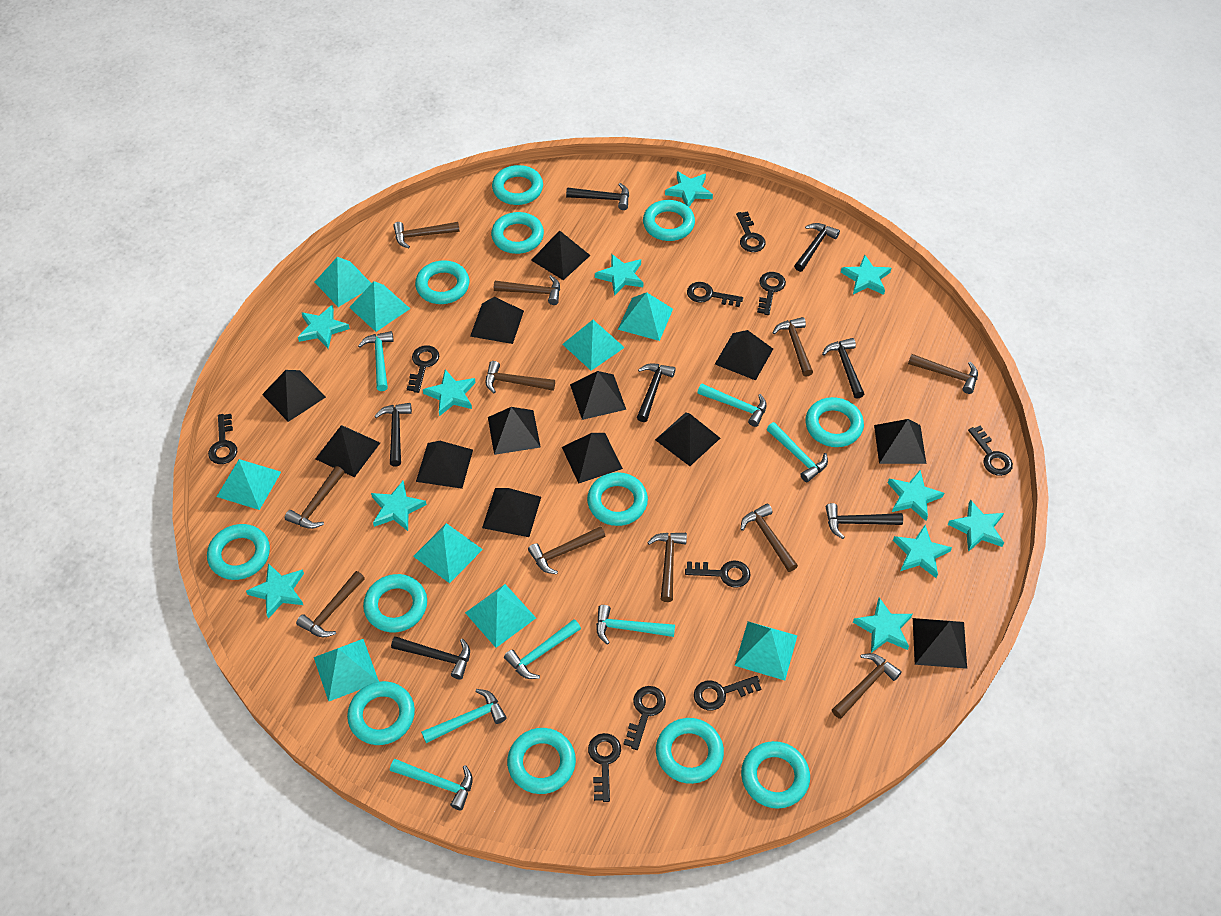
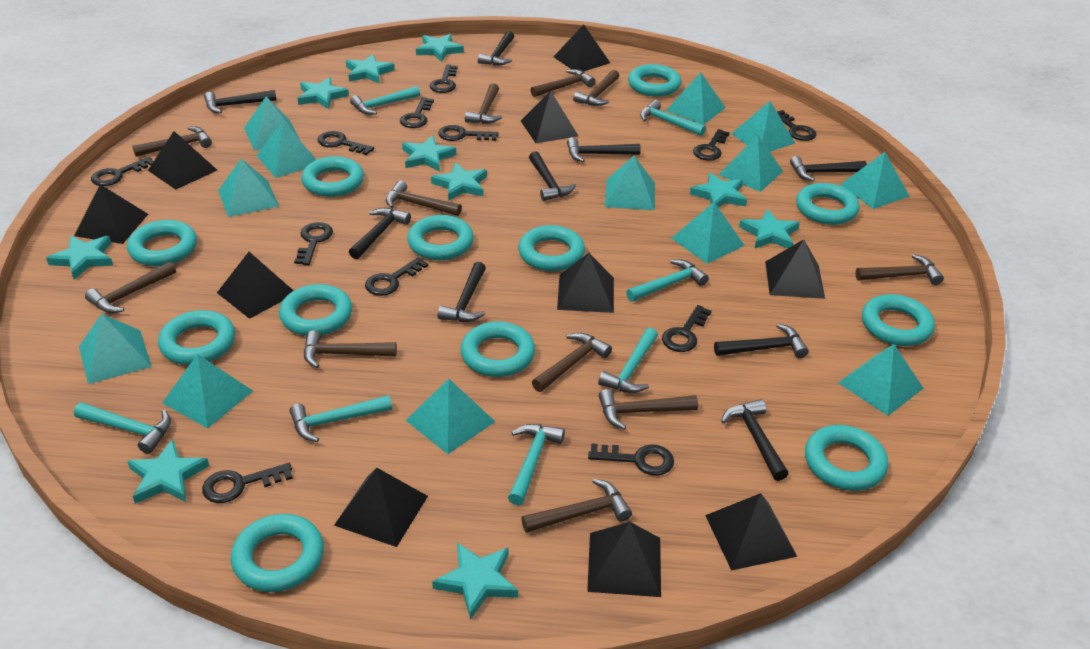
black hammer: [374,403,412,467] [391,636,470,680] [566,183,629,210] [637,363,676,422] [794,223,840,272] [822,338,864,399] [826,503,903,539] = 7 -> [204,90,276,113] [349,208,411,259] [437,262,486,322] [478,31,514,66] [529,151,576,201] [567,137,641,162] [714,323,809,358] [721,399,789,481] [790,156,867,182] = 9
black key: [208,414,237,464] [407,345,439,393] [588,733,621,802] [623,686,666,750] [685,561,751,588] [687,282,743,307] [694,676,761,710] [736,211,765,252] [757,272,786,315] [968,426,1013,476] = 10 -> [91,157,154,186] [202,463,293,503] [294,222,333,265] [318,131,374,155] [365,257,428,296] [400,97,434,128] [430,65,458,93] [438,125,499,141] [588,443,674,476] [662,305,712,352] [693,129,730,161] [777,110,816,141] = 12
black pyramid: [262,370,326,422] [316,425,380,478] [416,441,473,489] [470,297,524,344] [482,488,541,537] [488,407,541,455] [531,230,591,280] [562,433,623,484] [570,371,626,420] [655,412,720,466] [715,330,773,380] [874,419,926,464] [913,618,967,669] = 13 -> [74,184,148,244] [148,131,217,190] [217,252,294,319] [334,468,428,547] [521,91,578,143] [554,24,610,71] [557,253,614,313] [587,522,661,597] [705,493,797,570] [765,239,825,299] = 10
turquoise pyramid: [217,459,281,510] [314,257,372,307] [314,639,379,701] [349,281,410,332] [413,523,483,583] [465,584,536,648] [562,320,625,371] [618,292,673,341] [735,621,797,680] = 9 -> [79,314,152,384] [162,354,253,428] [218,159,279,217] [244,96,300,151] [256,121,316,178] [405,378,495,454] [605,156,655,210] [666,72,726,125] [671,202,745,264] [719,135,783,192] [731,101,795,152] [838,344,923,416] [840,152,909,209] = 13
turquoise star: [246,563,304,619] [298,305,350,349] [371,481,427,531] [423,369,476,416] [595,254,643,296] [665,171,713,207] [841,255,891,295] [853,597,913,653] [888,470,944,521] [893,525,952,578] [948,499,1004,552] = 11 -> [46,236,113,279] [127,439,209,504] [298,77,349,109] [346,54,395,84] [402,135,456,171] [416,34,464,62] [431,162,487,201] [432,542,518,620] [690,173,747,208] [739,209,800,249] = 10

